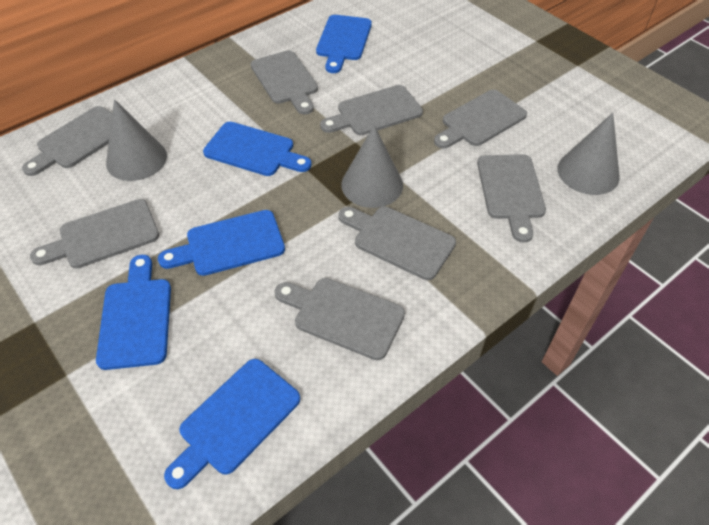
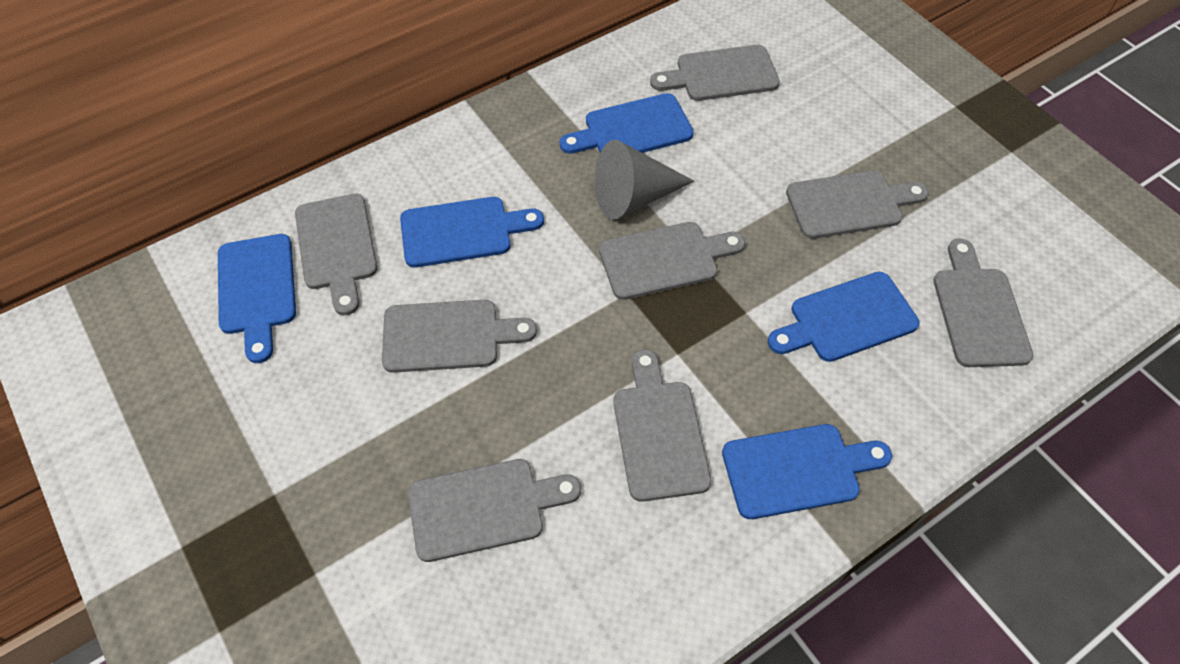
grey cone: [106,99,167,181] [341,125,403,208] [557,113,620,195] = 3 -> [595,140,695,220] = 1

